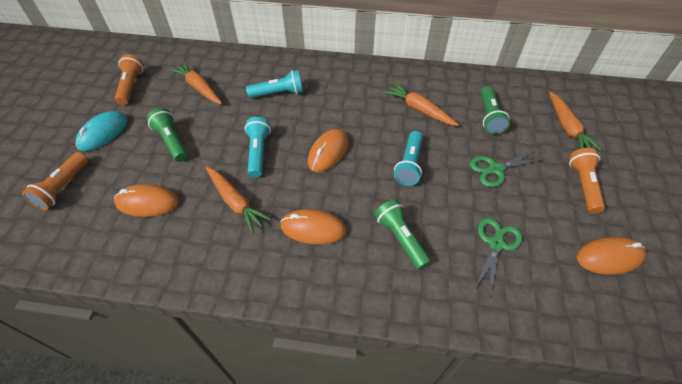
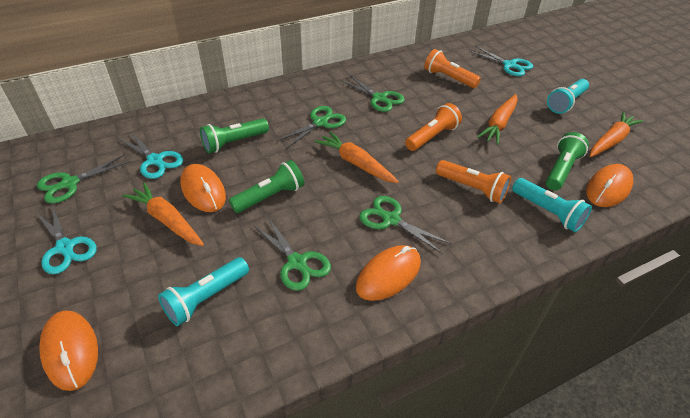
green scissors: [470,150,545,187] [474,218,522,298] = 2 -> [37,154,130,203] [253,217,331,291] [277,106,346,149] [341,76,405,112] [359,196,451,254] = 5
turquoise mouse: [75,111,128,151] = 1 -> none = 0
turquoise scissors: none = 0 -> [36,204,97,274] [119,132,183,179] [469,46,533,76] = 3

